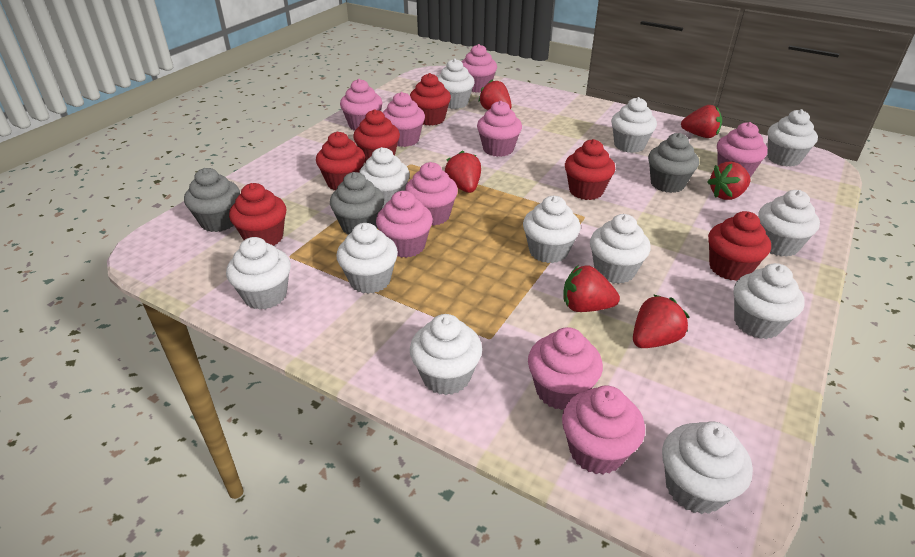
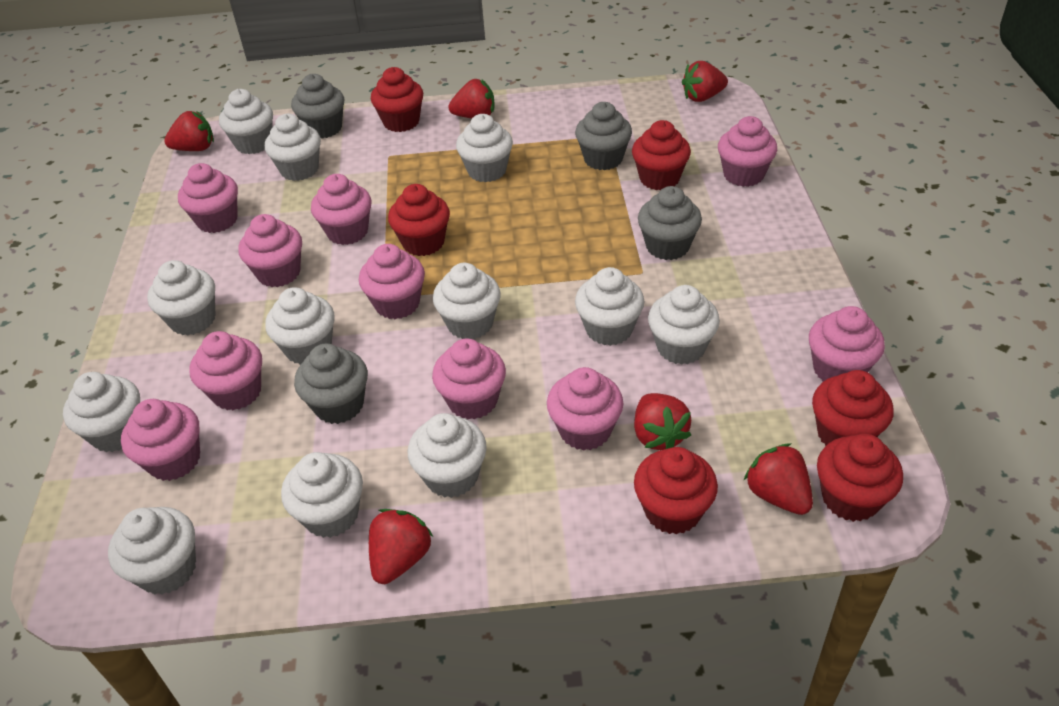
grey cupcake: [184,168,240,232] [330,172,384,234] [648,133,699,193] = 3 -> [291,74,344,139] [294,344,368,424] [575,102,632,170] [638,186,702,260] = 4
pink cupcake: [340,79,383,131] [376,191,433,258] [383,92,425,147] [405,162,458,226] [461,44,497,93] [477,101,522,157] [528,327,603,410] [562,385,645,474] [717,122,768,177] = 9 -> [121,399,200,481] [178,163,238,233] [189,331,262,410] [238,214,302,287] [311,174,371,245] [359,244,425,319] [432,339,506,420] [547,367,624,451] [718,116,777,187] [809,306,885,382] = 10

